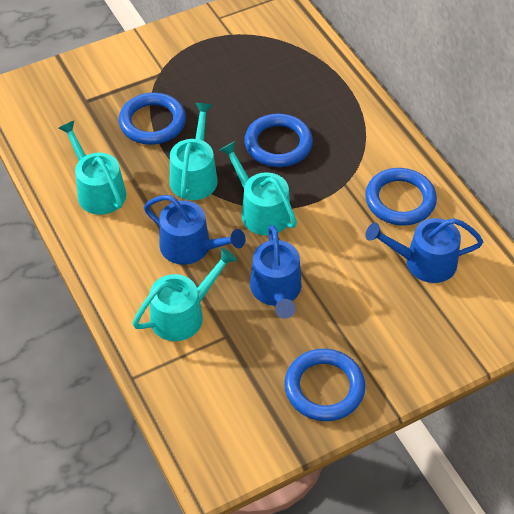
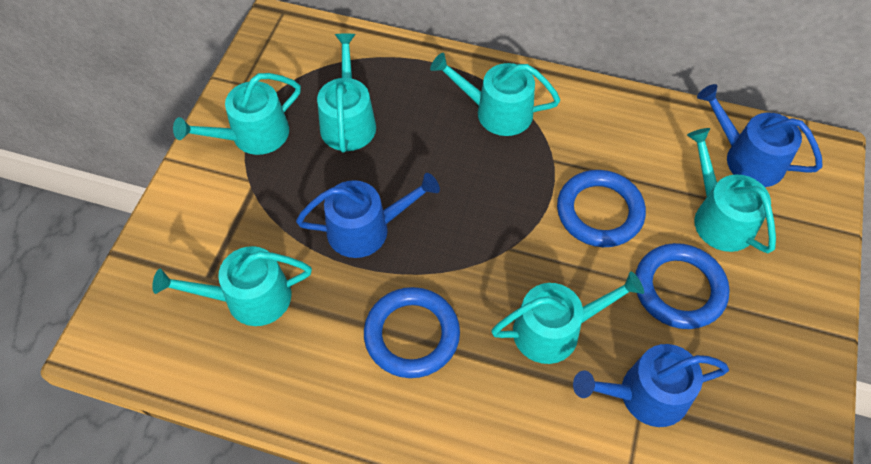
blue ring: [119,93,186,145] [244,114,313,167] [284,349,365,421] [365,168,437,225] = 4 -> [364,287,460,378] [557,170,646,247] [635,243,730,329] = 3
turquoise watering can: [59,121,126,215] [133,248,237,341] [170,103,218,200] [220,141,297,235] = 4 -> [152,246,312,326] [173,73,301,155] [317,34,376,152] [430,53,560,136] [491,271,644,364] [687,128,776,253] = 6

